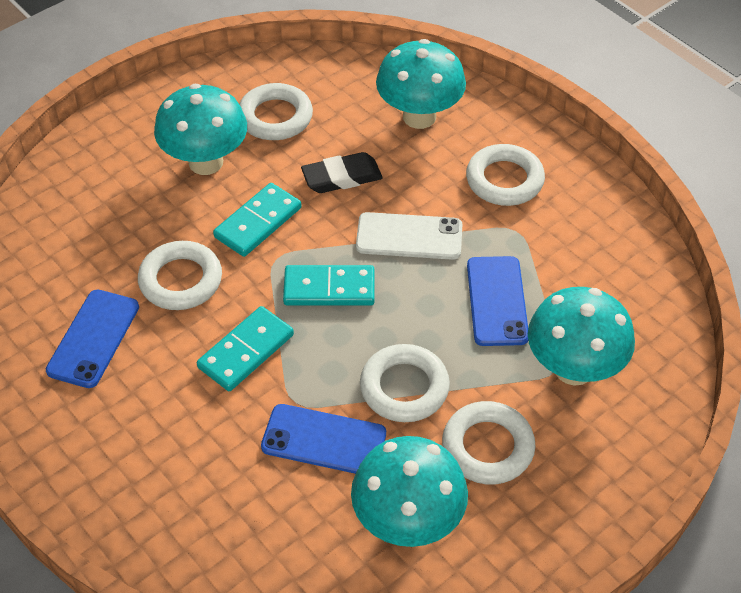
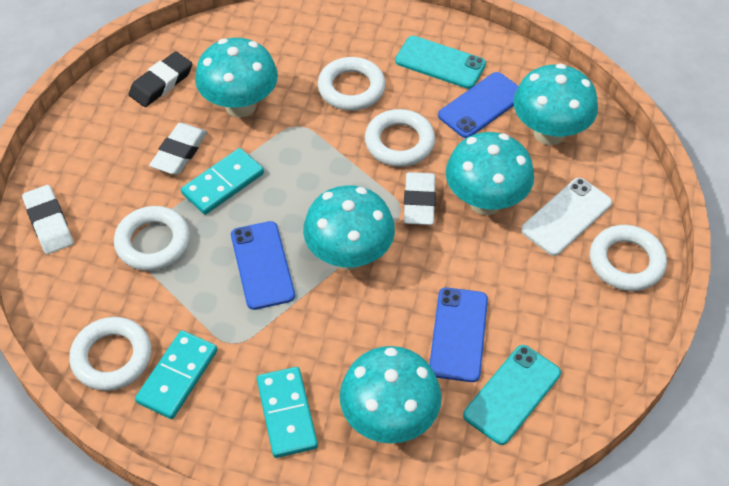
turquoise mushroom: [154,84,247,175] [351,436,468,547] [376,39,466,129] [528,287,635,386] = 4 -> [195,38,278,118] [303,185,395,270] [339,346,442,443] [446,132,534,215] [513,63,598,145] = 5
turquoise phone: none = 0 -> [395,36,486,89] [463,345,561,445] = 2
white eraser: none = 0 -> [22,185,73,254] [149,123,207,175] [404,172,436,225] = 3

